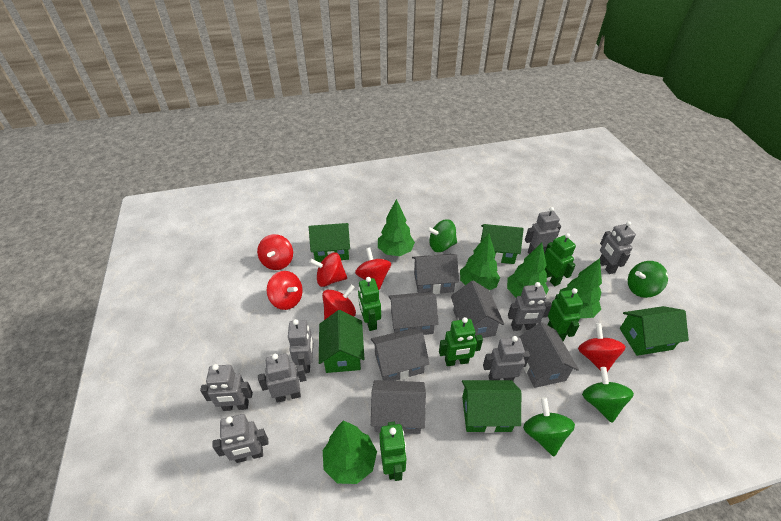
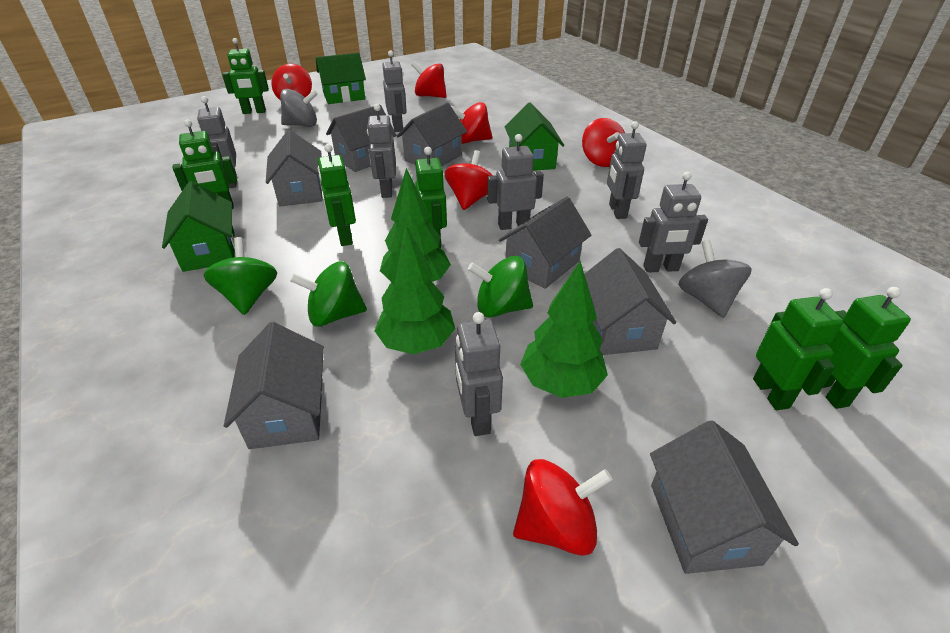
green house: [309,223,350,262] [319,310,364,373] [462,380,521,433] [481,224,524,264] [620,306,689,356] = 5 -> [162,181,235,272] [316,53,366,104] [505,103,564,171] = 3
green robot: [358,277,381,331] [379,422,406,481] [439,317,483,366] [544,233,576,286] [548,288,583,341] = 5 -> [173,119,237,209] [222,38,269,114] [318,144,356,246] [415,147,447,248] [753,288,843,410] [823,287,911,409] = 6
green spinning top: [427,219,457,252] [523,397,575,456] [582,367,634,423] [628,261,668,298] = 4 -> [203,237,277,315] [290,261,367,327] [468,256,533,318] = 3
green tree: [323,420,377,484] [378,199,415,256] [460,233,500,290] [507,243,549,297] [559,258,602,318] = 5 -> [375,224,455,354] [380,168,451,282] [520,261,608,398] = 3
grey house: [371,328,429,381] [371,380,426,434] [388,292,439,335] [412,254,459,294] [451,281,504,338] [519,322,579,388] = 6 -> [224,322,324,449] [266,130,323,206] [326,104,397,172] [397,103,467,166] [499,197,591,289] [584,248,676,355] [650,420,799,574] = 7
grey robot: [200,364,253,411] [213,414,269,463] [258,353,307,403] [288,319,313,373] [483,336,530,381] [508,282,552,331] [525,207,561,254] [600,221,636,274] = 8 -> [197,96,237,188] [367,104,396,198] [382,51,407,132] [455,312,503,436] [487,134,544,230] [607,121,647,219] [639,172,708,273] = 7
grey spinning top: none = 0 -> [280,89,318,127] [678,240,752,318] = 2

